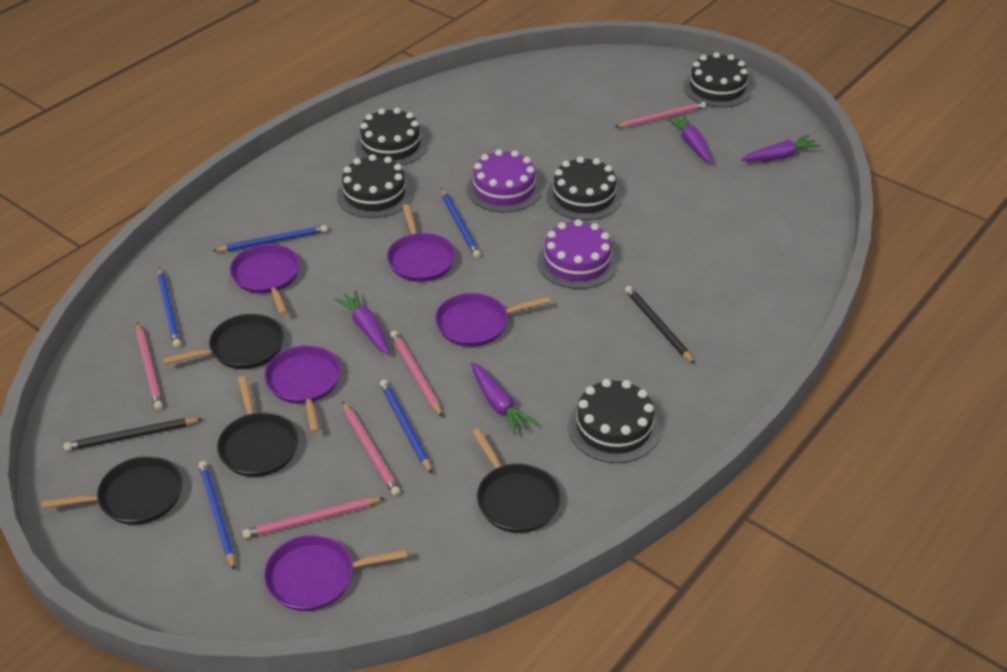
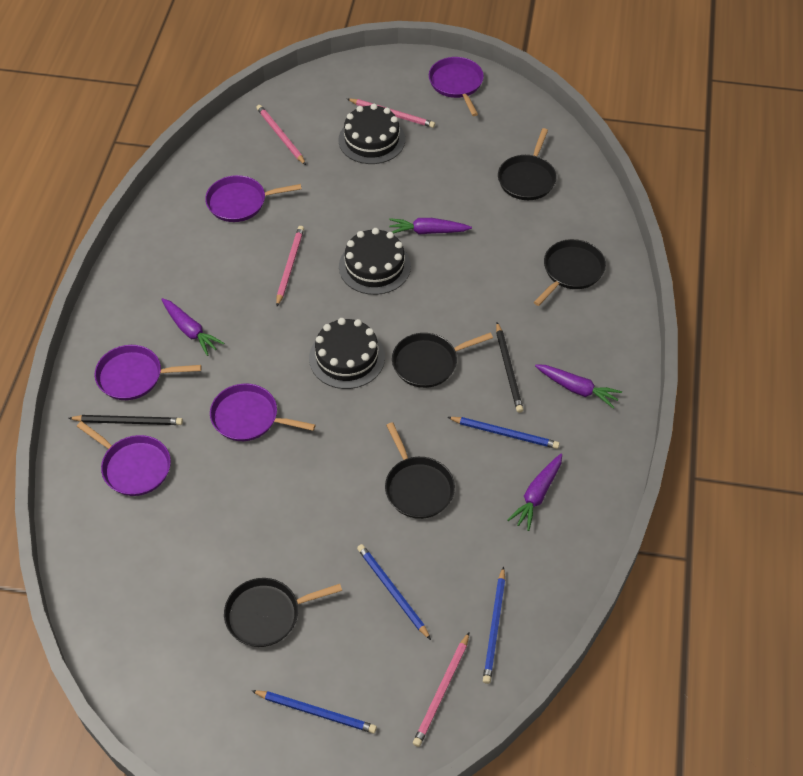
black cake: [337,154,413,218] [355,108,427,166] [546,156,622,220] [568,379,660,463] [683,52,752,107] = 5 -> [309,318,385,389] [339,104,405,164] [339,228,411,295] = 3
black pan: [41,456,182,525] [163,314,284,369] [217,376,298,477] [472,428,561,533] = 4 -> [224,578,342,647] [385,422,455,519] [392,332,493,388] [498,128,557,200] [534,239,606,306] = 5
blue pencil: [158,267,181,347] [199,461,235,571] [213,225,327,252] [380,380,432,474] [441,189,481,258] = 5 -> [251,690,377,733] [357,544,431,640] [447,417,560,449] [483,566,505,684] = 4
pink pencil: [136,322,163,410] [242,497,385,539] [342,401,401,496] [390,331,442,417] [615,102,706,128] = 5 -> [256,105,306,165] [276,226,304,306] [347,99,435,128] [413,632,470,747] = 4
purple cake: [467,149,542,212] [537,219,618,289] = 2 -> none = 0

